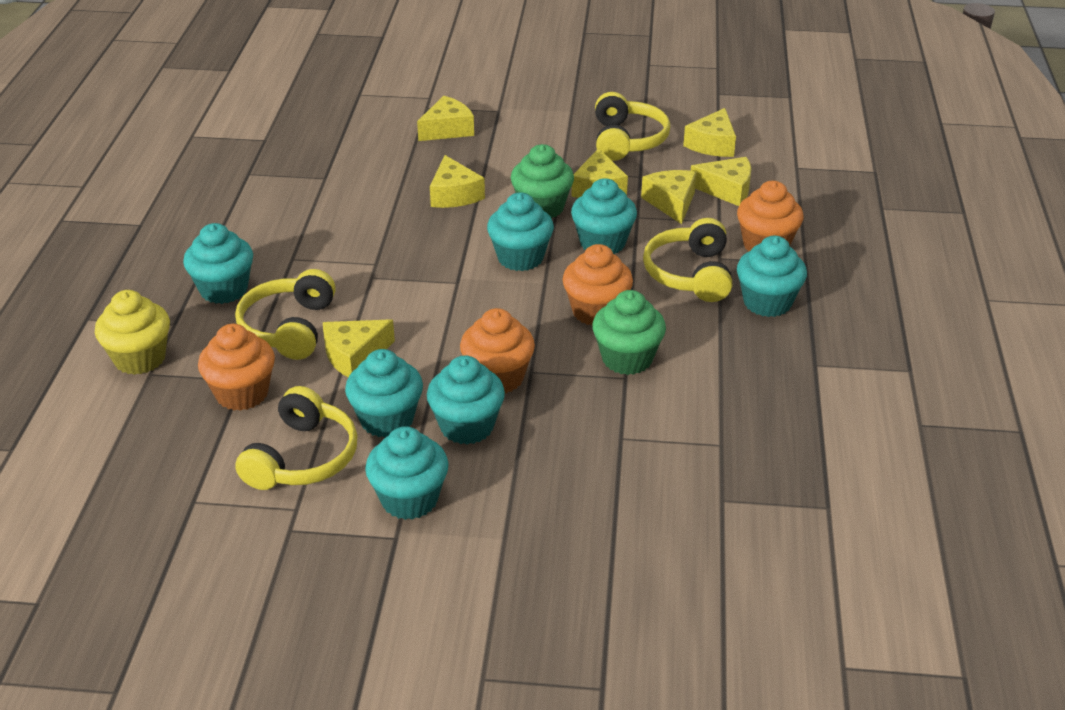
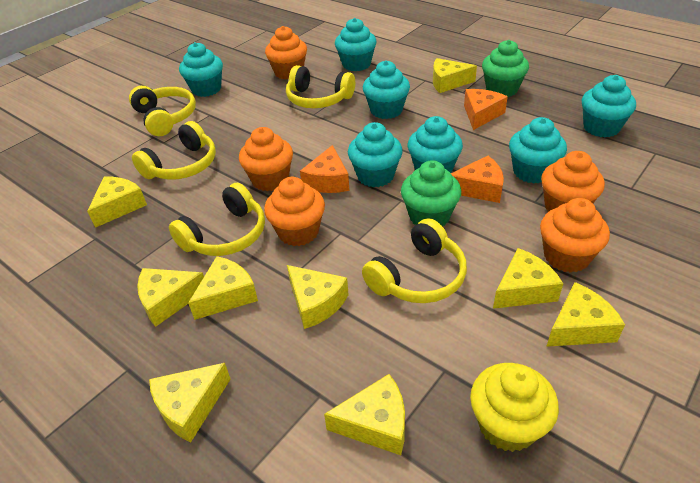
orange cheese: none = 0 -> [300,145,350,193] [451,156,504,203] [464,89,508,130] = 3
orange cupcake: [198,324,275,411] [460,308,535,394] [562,244,633,325] [737,181,804,252] = 4 -> [239,127,293,191] [264,177,325,246] [265,26,307,80] [540,198,610,273] [541,151,605,212] = 5
yellow cheese: [323,319,395,377] [417,96,474,141] [430,155,485,208] [572,148,628,198] [641,170,697,224] [683,108,736,157] [691,157,751,206] = 7 -> [87,177,147,228] [137,268,204,327] [149,363,230,443] [188,256,258,320] [287,265,349,329] [324,374,405,455] [433,58,477,93] [493,248,563,309] [546,282,625,347] = 9
yellow headphones: [235,269,336,360] [235,386,357,490] [595,92,670,161] [643,218,732,302] = 4 -> [129,86,196,136] [132,121,216,180] [169,183,265,256] [286,65,355,108] [362,218,467,303] = 5

